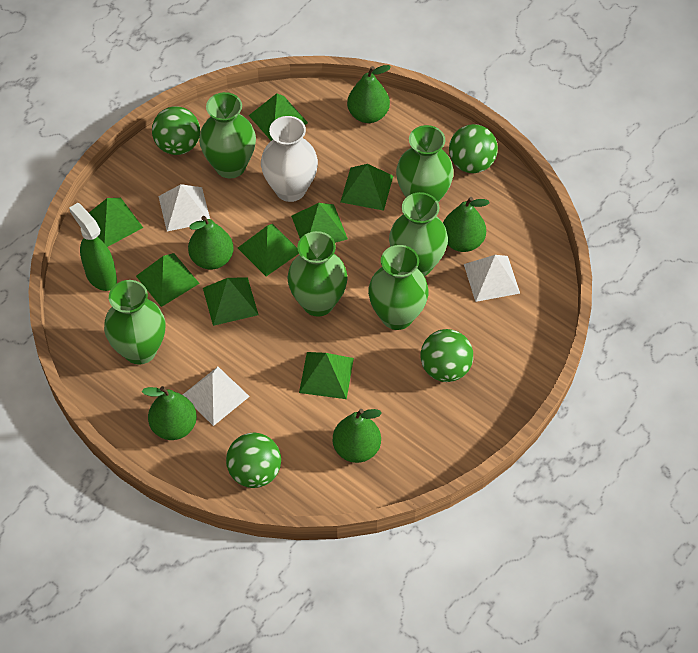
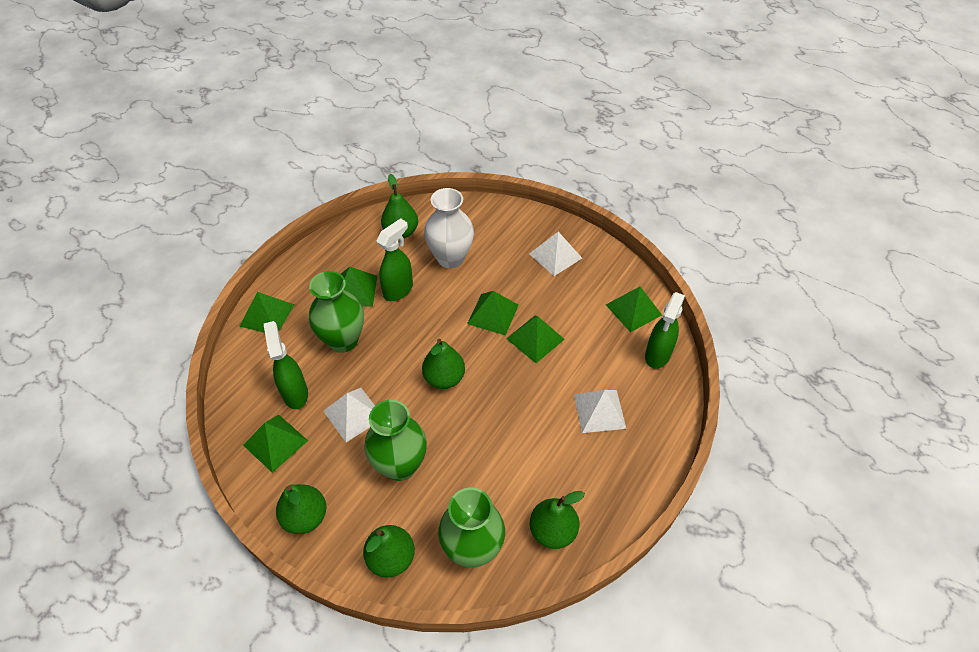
green ball: [152,106,200,155] [226,433,281,488] [421,329,473,382] [449,124,498,173] = 4 -> none = 0
green pyramid: [89,198,143,247] [136,253,200,307] [203,277,259,326] [238,224,299,276] [248,93,308,141] [291,203,348,243] [299,352,354,399] [341,164,393,211] = 8 -> [240,292,294,333] [243,415,308,473] [341,267,377,307] [467,291,519,335] [506,316,565,363] [606,287,662,332] = 6
green spray bottle: [69,203,117,291] = 1 -> [264,321,308,409] [376,218,413,301] [645,292,685,369] = 3
green vase: [104,280,165,365] [199,92,256,178] [288,231,348,317] [368,245,429,330] [389,192,448,276] [396,125,454,203] = 6 -> [309,271,364,353] [364,400,427,481] [438,488,505,567] = 3

